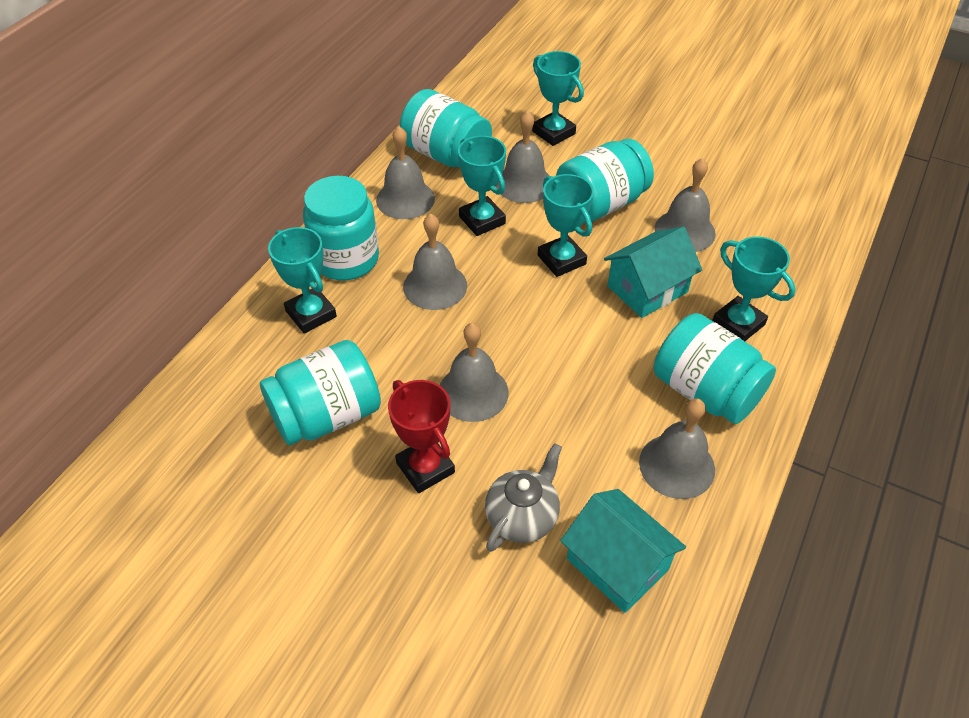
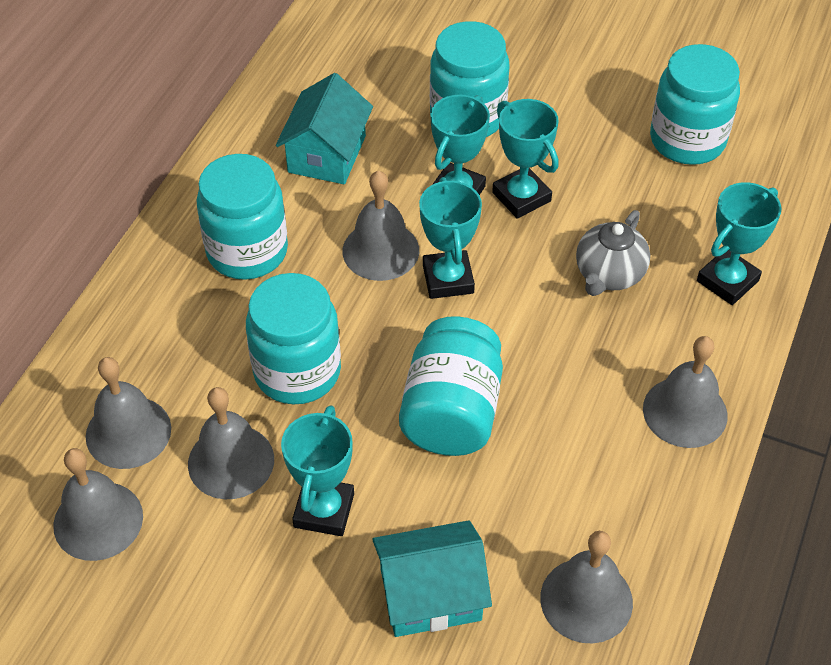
red trophy: [388,380,455,493] = 1 -> none = 0

